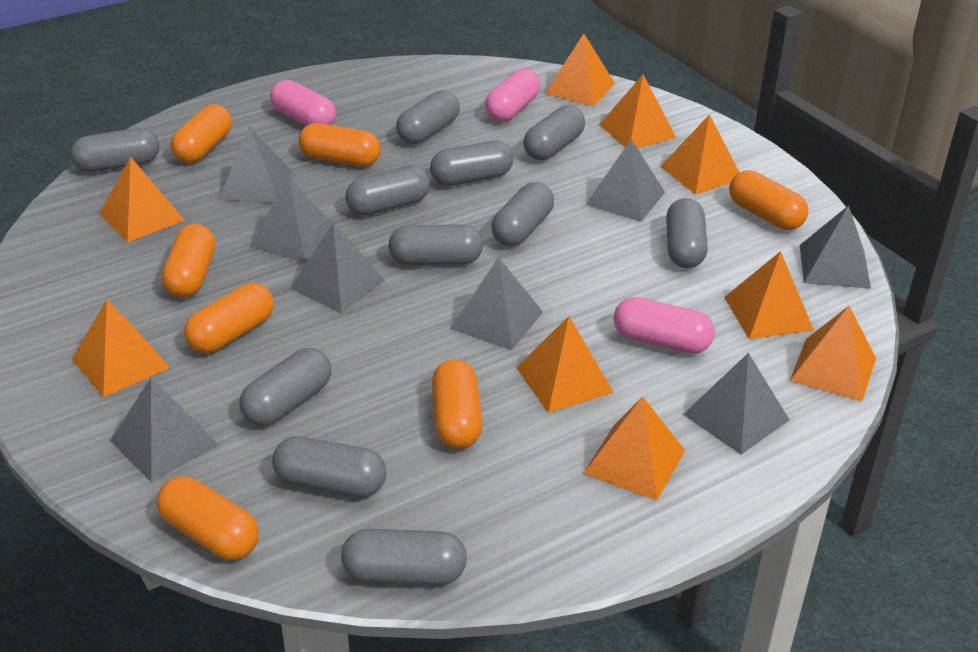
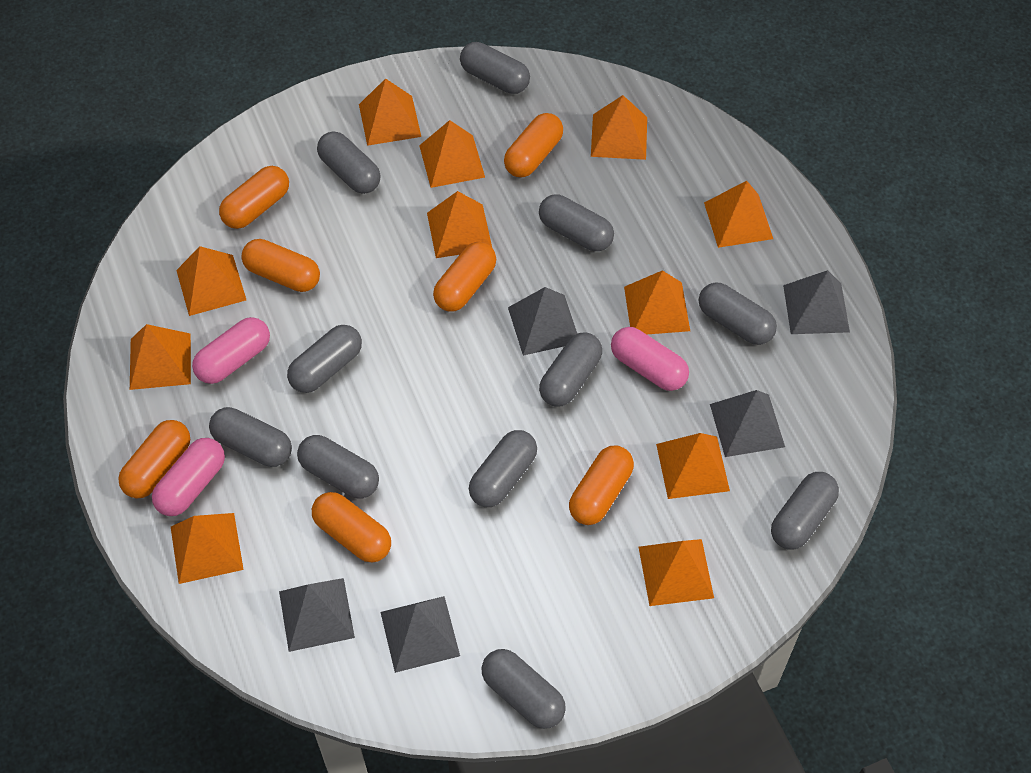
grey pyramid: [110,377,219,482] [219,126,292,203] [250,177,332,263] [291,222,385,313] [450,257,543,350] [585,139,665,222] [683,353,789,454] [800,205,871,289] = 8 -> [279,578,355,652] [380,596,460,673] [508,287,578,356] [710,390,785,457] [783,270,850,334] = 5
orange pyramid: [72,299,171,397] [99,157,185,242] [516,316,614,413] [545,34,615,106] [583,397,685,501] [599,75,676,148] [660,114,740,195] [724,251,814,339] [790,306,876,401] = 9 -> [130,324,191,390] [171,513,244,584] [176,246,246,316] [359,78,421,146] [419,120,485,188] [427,191,492,258] [591,95,647,160] [624,270,690,334] [639,539,714,606] [656,433,730,499] [704,181,773,248] = 11

